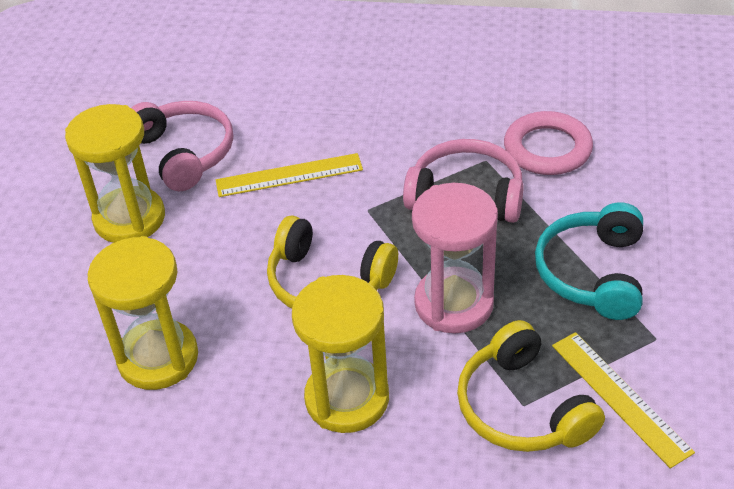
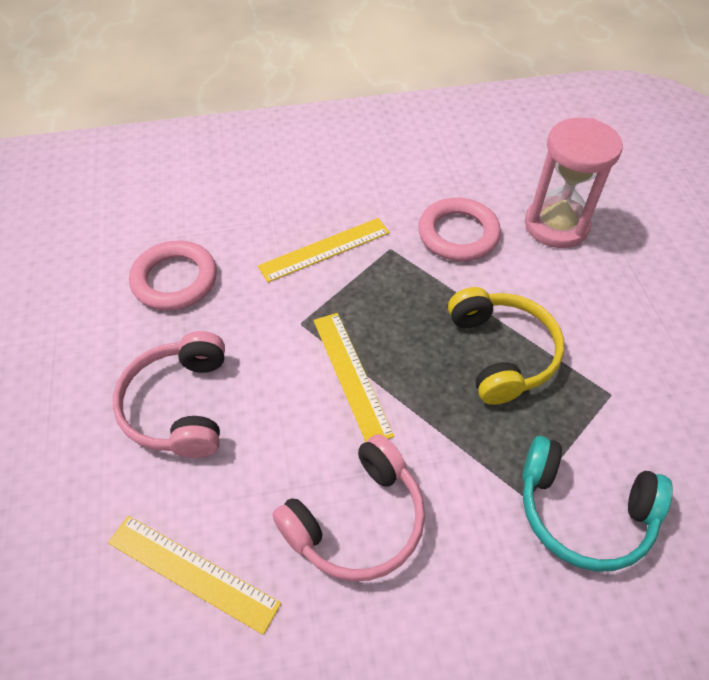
pink ring: [504,111,593,175] = 1 -> [129,241,217,310] [418,197,501,261] = 2
yellow headphones: [267,215,398,308] [457,320,605,452] = 2 -> [448,287,564,405] = 1
yellow hourglass: [65,104,165,243] [88,236,198,390] [292,275,389,433] = 3 -> none = 0
yellow ruler: [216,153,363,197] [552,332,695,469] = 2 -> [108,516,281,635] [258,218,390,282] [313,313,394,442] = 3

